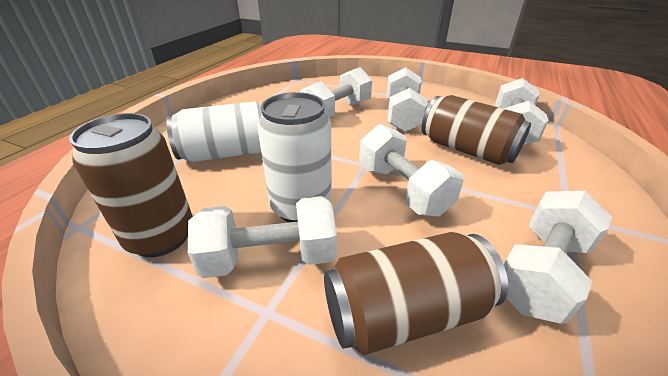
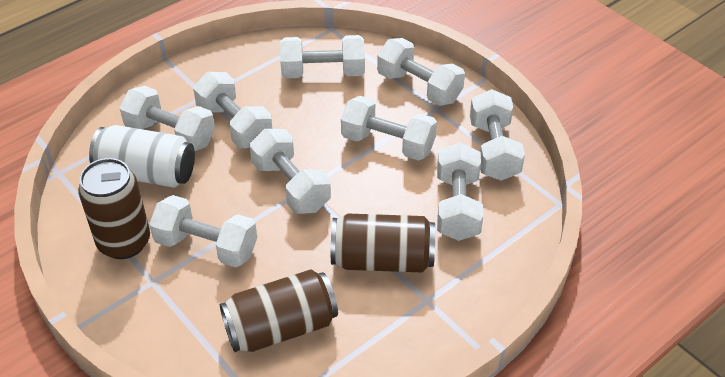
white can: [166,101,262,162] [258,92,332,222] = 2 -> [89,125,195,188] = 1
white dumbbell: [188,196,337,278] [300,67,372,117] [359,124,464,217] [387,67,428,132] [495,78,549,145] [504,191,612,324] = 6 -> [120,86,215,151] [149,195,257,268] [193,72,272,148] [249,129,331,214] [280,35,365,78] [341,96,437,161] [377,38,465,106] [437,142,483,241] [470,89,525,181] = 9

